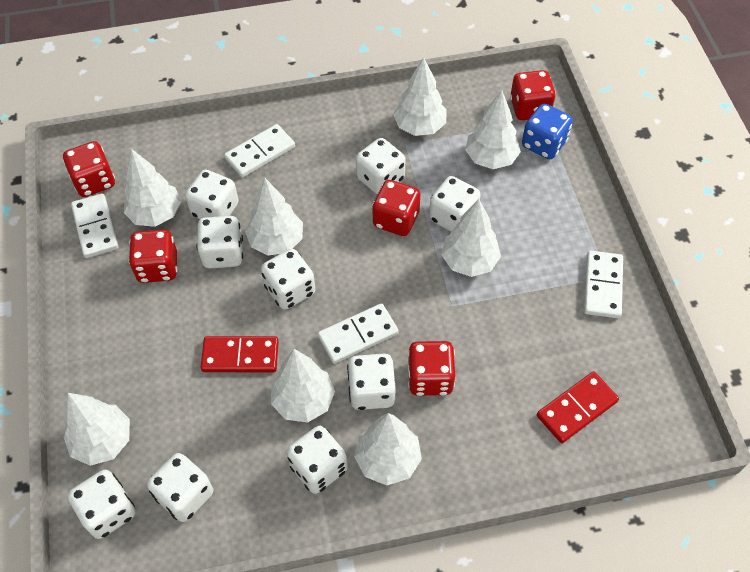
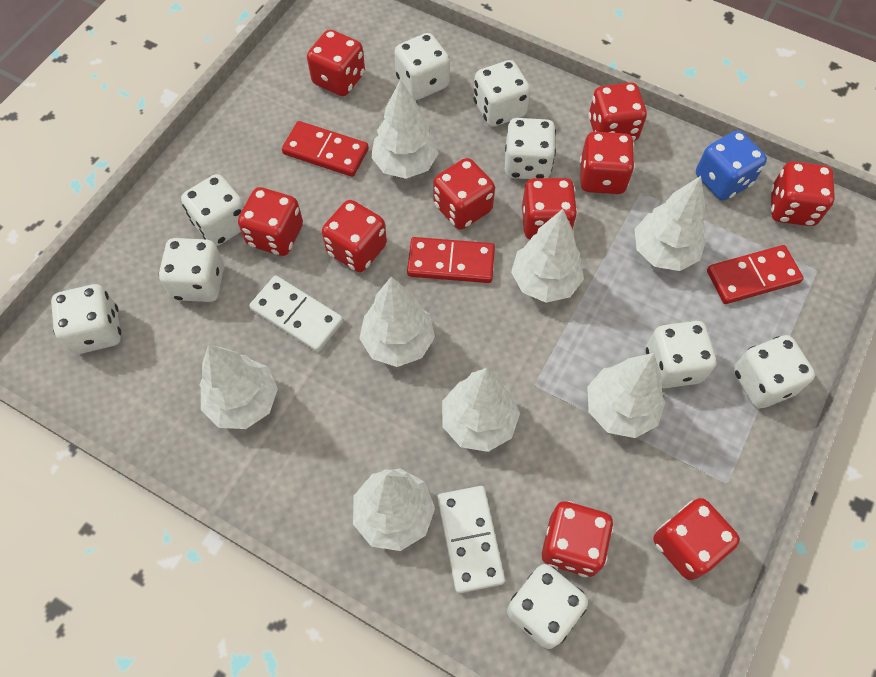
red dice: [63,141,115,197] [128,229,177,283] [372,180,421,236] [407,341,455,396] [510,70,556,120] = 5 -> [238,187,303,256] [307,29,365,96] [322,200,387,272] [433,158,495,230] [522,178,578,239] [542,501,614,577] [580,132,635,194] [588,82,647,142] [653,498,740,580] [771,161,835,226] = 10
red domino: [201,336,279,372] [537,372,619,443] = 2 -> [282,121,369,177] [407,237,495,283] [707,245,804,304] = 3
white domino: [71,193,118,258] [224,124,295,178] [318,303,399,364] [584,251,623,318] = 4 -> [249,275,343,352] [437,486,505,593] = 2

